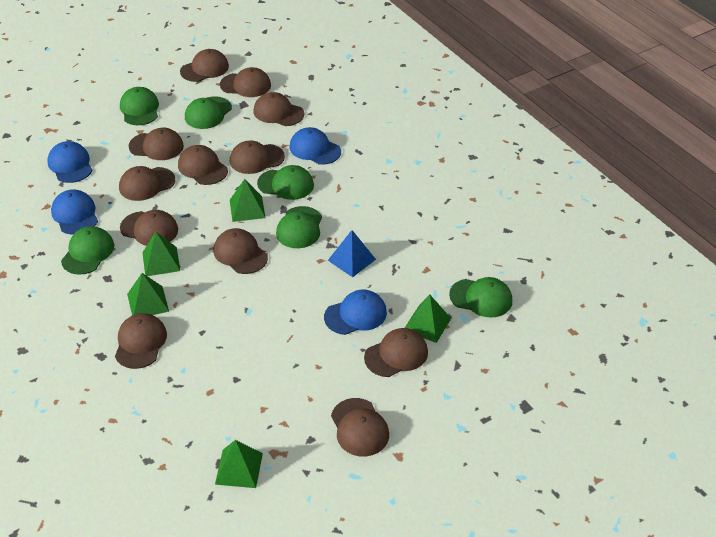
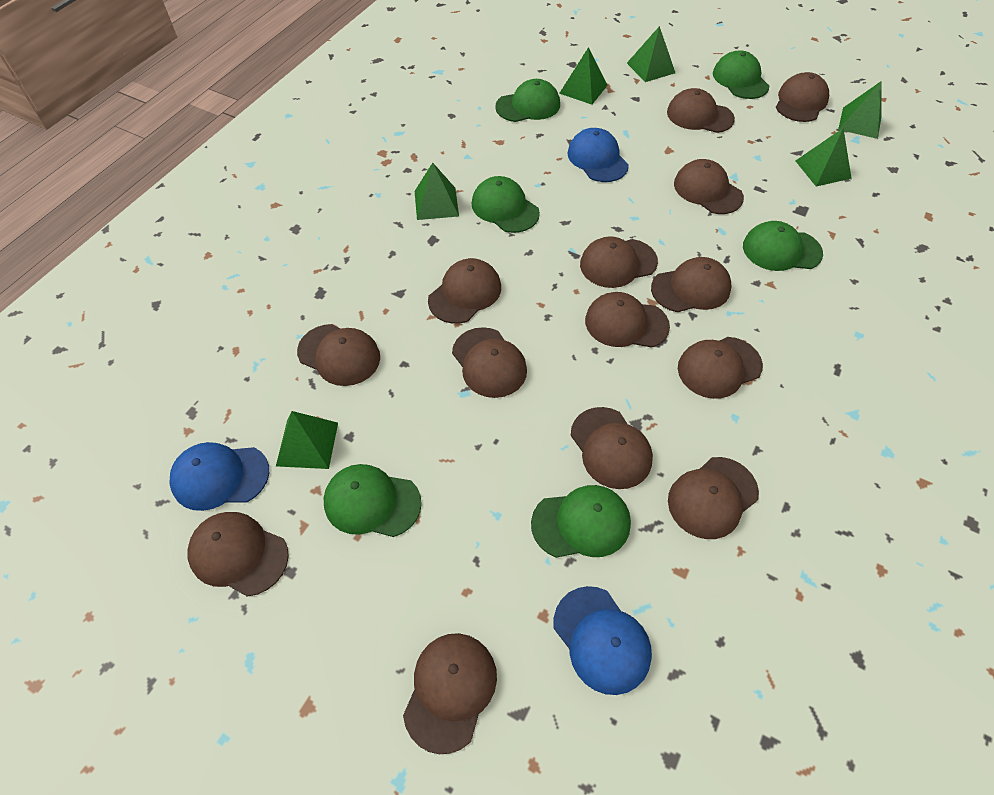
blue cap: [47,141,92,183] [51,189,98,235] [290,127,341,165] [324,290,387,335] = 4 -> [169,442,269,511] [554,586,652,695] [568,128,629,182] = 3
blue pyramid: [328,230,376,277] = 1 -> none = 0
brown cap: [115,313,167,369] [119,166,175,201] [120,210,178,246] [129,128,184,160] [178,145,228,185] [180,49,229,82] [214,228,268,274] [220,67,271,97] [230,141,285,174] [253,92,304,126] [331,398,389,457] [364,328,428,377] = 12 -> [188,512,289,597] [297,324,380,386] [403,633,497,754] [428,258,501,324] [452,327,527,398] [571,407,653,489] [580,236,658,288] [585,292,670,348] [651,257,732,312] [667,88,735,133] [668,457,759,539] [674,159,744,214] [678,337,763,399] [775,72,829,122] = 14
green pyramid: [127,273,169,315] [142,232,180,276] [215,440,263,488] [230,179,266,222] [405,295,451,343] = 5 -> [276,411,338,469] [415,163,459,220] [559,47,608,105] [627,26,675,82] [795,128,852,187] [838,81,882,139] = 6

